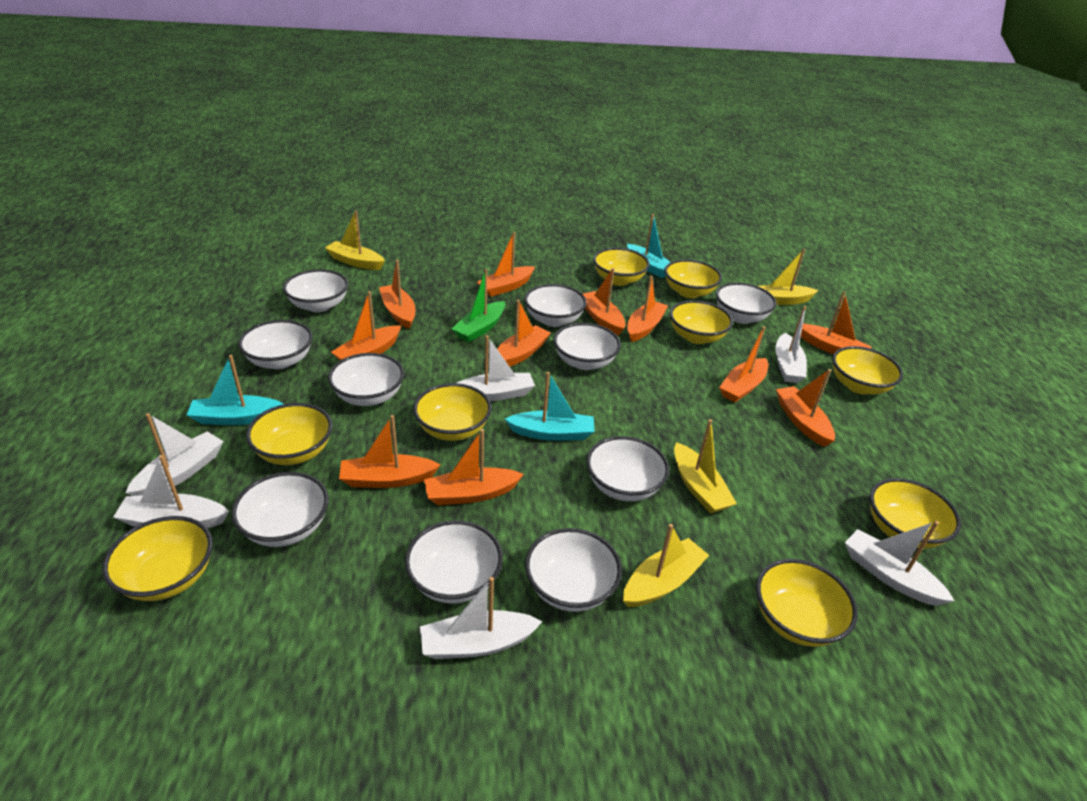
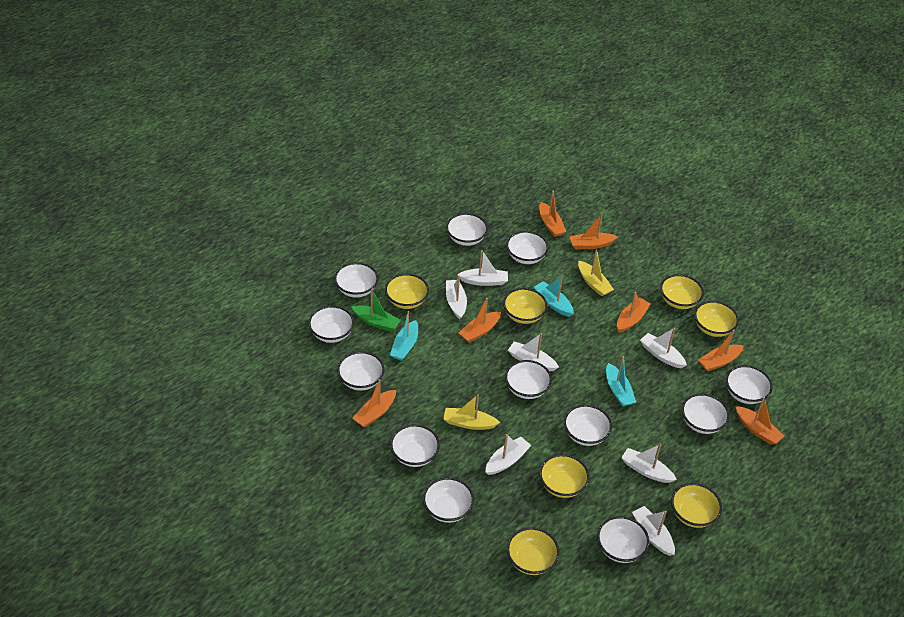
orange boat: [331,291,401,360] [339,415,440,488] [379,260,415,329] [424,429,524,505] [477,232,535,297] [497,300,551,367] [583,268,626,336] [627,276,668,342] [719,326,768,403] [776,369,835,447] [797,291,871,354] = 11 -> [352,379,396,428] [458,298,501,343] [539,191,566,237] [570,214,618,249] [617,292,650,333] [698,329,744,372] [735,397,784,445] = 7
white boat: [113,455,229,528] [125,413,224,496] [420,577,543,659] [457,335,535,401] [775,306,807,383] [845,521,955,606] = 6 -> [446,276,467,320] [457,250,508,286] [485,434,532,475] [508,333,559,371] [621,444,677,483] [632,506,675,556] [640,328,687,368] = 7
white bowl: [231,472,329,547] [238,320,313,369] [283,269,348,312] [328,353,404,406] [405,520,503,603] [524,284,587,327] [525,528,622,612] [554,323,621,370] [586,436,669,501] [716,283,777,324] = 10 -> [308,306,354,343] [334,262,378,298] [337,351,384,391] [390,424,440,467] [423,477,474,523] [446,213,488,246] [505,360,552,399] [506,231,549,264] [564,405,612,446] [597,516,649,563] [682,394,729,434] [726,365,773,404] = 12
yellow boat: [325,211,385,270] [623,524,709,607] [674,419,737,514] [758,249,819,305] = 4 -> [443,394,500,430] [578,249,614,296] = 2
yellow bowl: [102,516,213,601] [246,403,332,465] [413,383,492,441] [593,248,650,286] [664,259,722,298] [670,300,733,344] [756,559,858,647] [832,346,903,394] [870,478,961,549] = 9 -> [385,274,429,309] [503,288,547,324] [507,527,560,575] [539,454,590,498] [660,274,704,309] [671,483,722,528] [694,301,739,337] = 7

